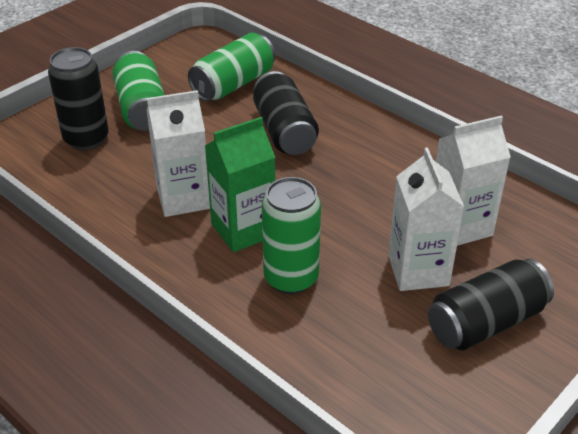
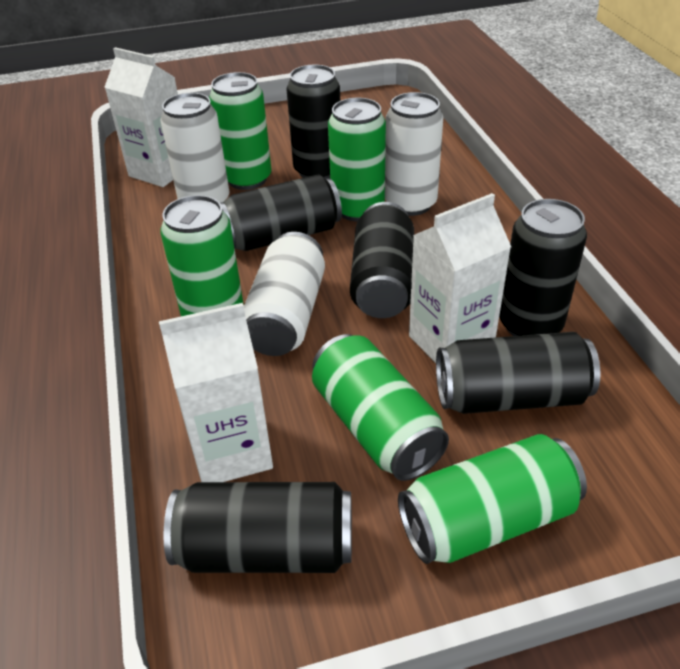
black can: [48,47,109,150] [253,71,319,155] [428,259,554,350] = 3 -> [163,482,352,573] [220,174,342,251] [286,65,340,179] [350,202,414,318] [436,332,601,414] [499,199,587,336] = 6
green can: [112,51,164,131] [188,33,275,101] [262,177,321,294] = 3 -> [160,195,244,316] [209,72,272,190] [312,334,449,481] [328,98,386,221] [398,434,587,564] = 5
green carton: [205,117,275,252] = 1 -> none = 0
white can: none = 0 -> [160,93,229,203] [244,232,325,356] [385,92,443,216] = 3

